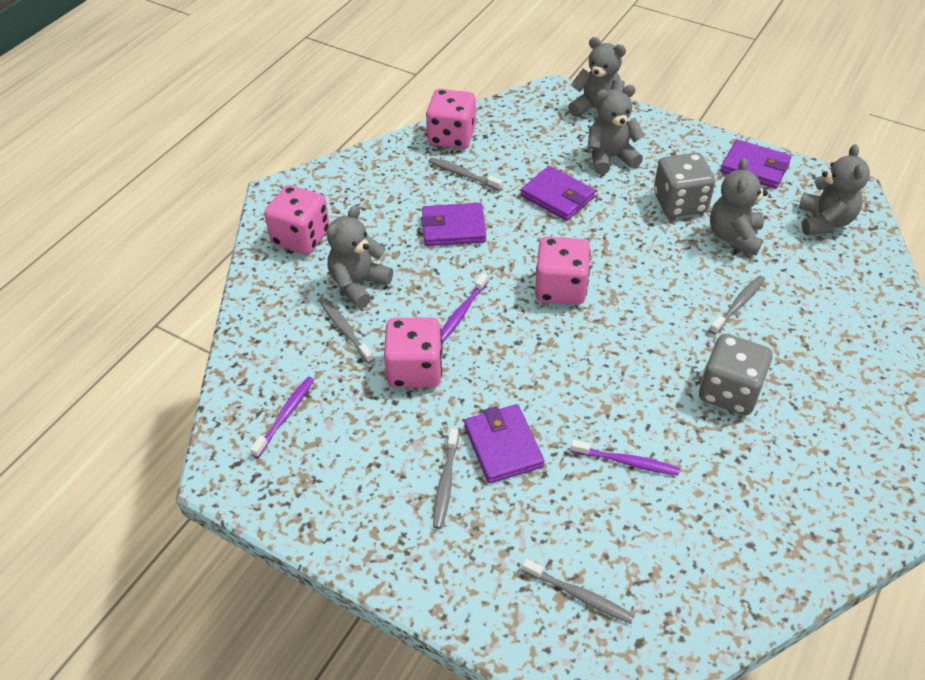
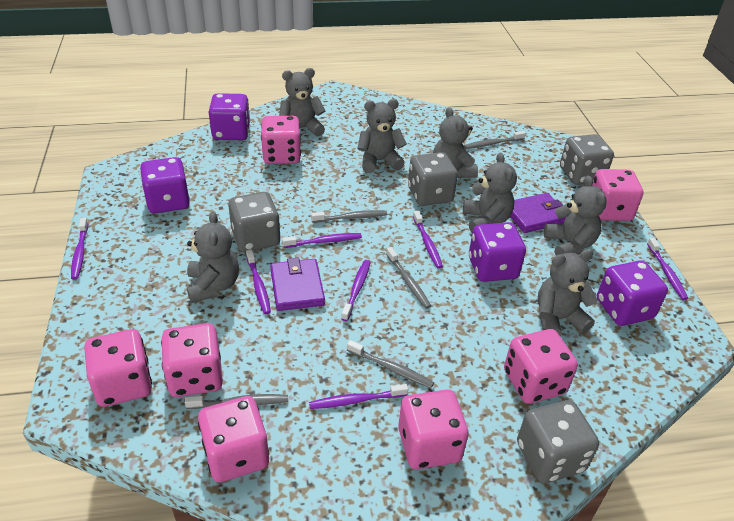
grey dice: [654,153,715,218] [699,334,773,415] = 2 -> [228,192,280,252] [408,152,458,206] [517,400,599,483] [560,134,614,185] = 4
grey teddy bear: [327,205,393,308] [568,37,626,117] [588,85,645,174] [710,158,768,255] [799,144,870,235] = 5 -> [187,212,239,303] [279,68,326,136] [357,99,407,173] [433,107,478,178] [463,153,517,233] [538,249,598,336] [544,175,607,255] = 7
pink dice: [264,185,330,254] [384,317,443,388] [426,89,476,149] [535,237,590,305] = 4 -> [84,329,152,407] [161,323,223,397] [198,396,269,482] [261,116,301,164] [398,389,469,469] [504,329,578,404] [593,169,643,221] = 7
purple dice: none = 0 -> [140,157,190,213] [209,93,250,140] [469,222,526,282] [597,260,668,326] = 4
purple toothbrush: [250,377,314,458] [441,273,488,343] [571,440,680,475] = 3 -> [71,218,88,280] [246,249,271,314] [282,233,362,248] [309,384,408,409] [341,260,371,321] [413,211,443,269] [647,238,688,300] = 7
purple wallet: [421,203,486,246] [464,404,545,483] [520,166,595,221] [721,139,791,189] = 4 -> [270,258,325,311] [510,193,566,233] = 2

